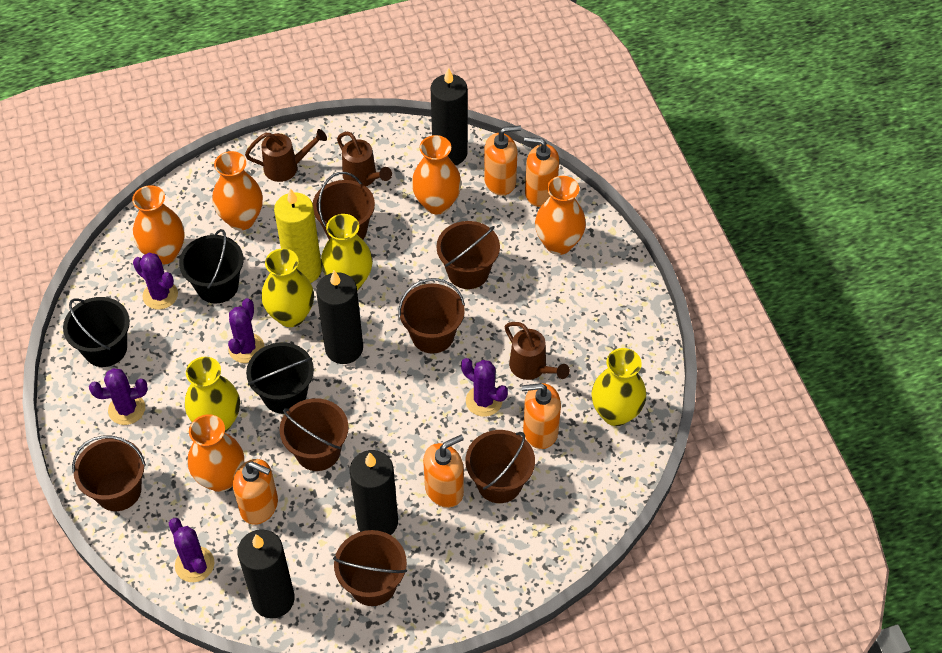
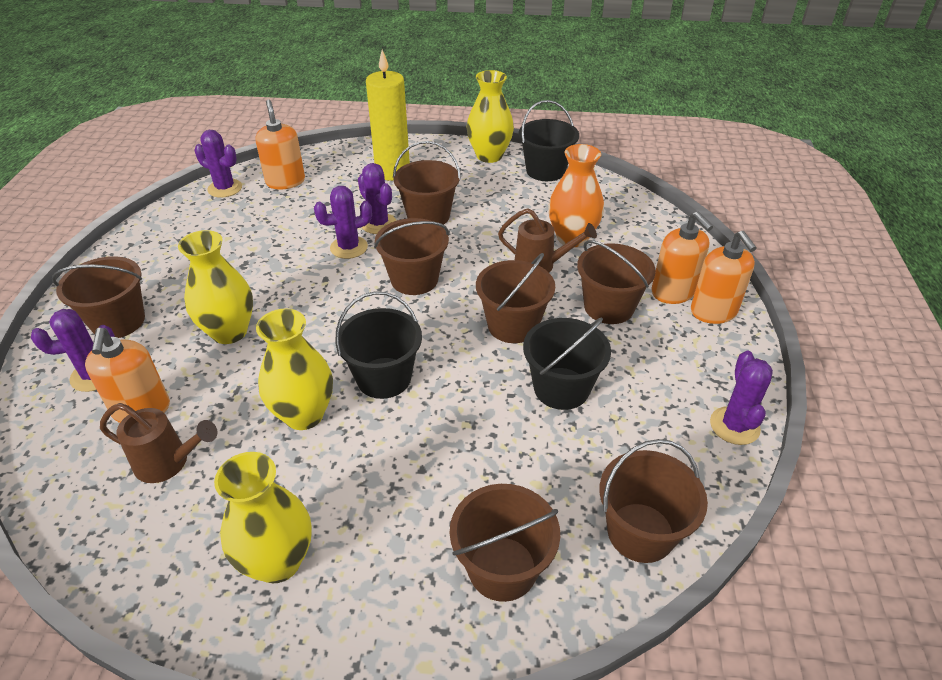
black candle: [238,529,295,619] [316,271,363,364] [350,450,398,535] [430,67,468,165] = 4 -> none = 0
brown watering can: [245,129,327,182] [337,132,392,186] [505,322,570,380] = 3 -> [100,403,218,483] [498,208,597,272] = 2
orange soap dispenser: [233,459,278,525] [423,435,464,508] [484,126,521,196] [522,383,561,449] [524,137,559,207] = 5 -> [85,328,170,423] [255,99,305,190] [652,212,713,304] [691,231,756,324] = 4
orange vase: [132,185,184,265] [188,414,244,492] [212,151,263,230] [412,135,462,214] [535,176,586,255] = 5 -> [548,144,604,247] = 1

